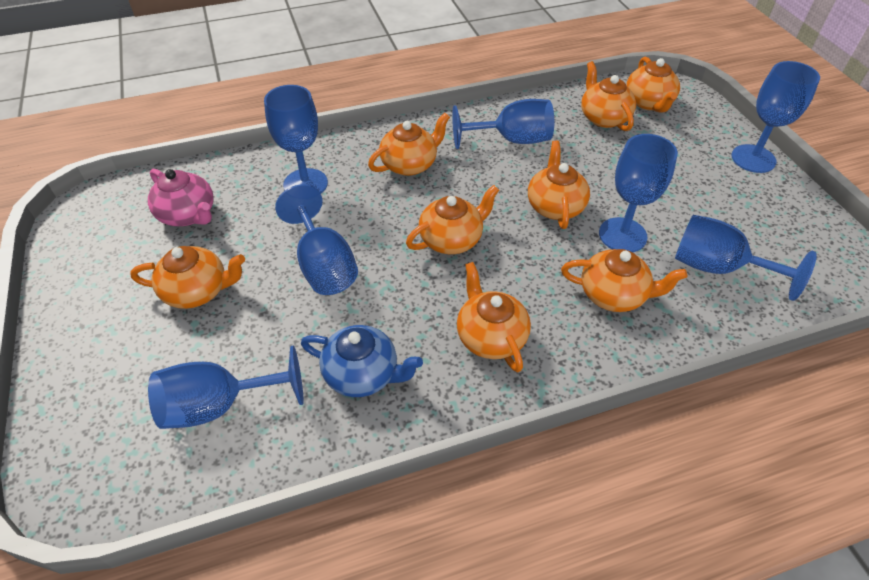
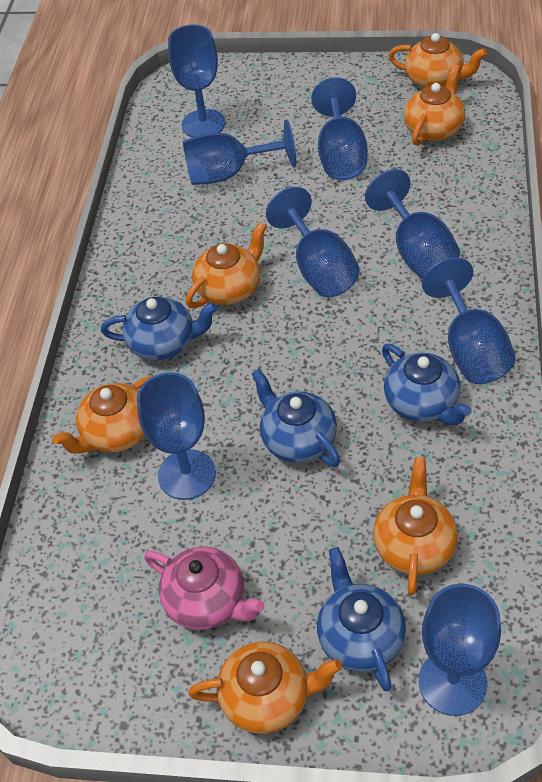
blue goblet: [148,345,304,429] [264,85,328,194] [275,184,358,295] [452,99,554,149] [599,134,678,252] [675,215,817,301] [732,61,820,173] = 7 -> [137,372,216,500] [168,24,226,138] [183,120,296,185] [266,187,359,297] [311,77,367,180] [365,169,460,279] [419,584,501,716] [422,257,515,384] = 8
blue teapot: [301,325,423,397] = 1 -> [101,297,217,361] [252,368,340,467] [317,547,406,691] [382,344,472,425] = 4
orange teapot: [130,246,245,309] [368,113,450,176] [406,185,499,254] [457,262,531,372] [528,140,590,229] [561,249,687,312] [581,61,636,131] [626,57,680,112] = 8 -> [53,376,153,454] [186,222,267,308] [189,642,342,734] [373,457,458,595] [388,33,487,88] [404,64,465,146] = 6

